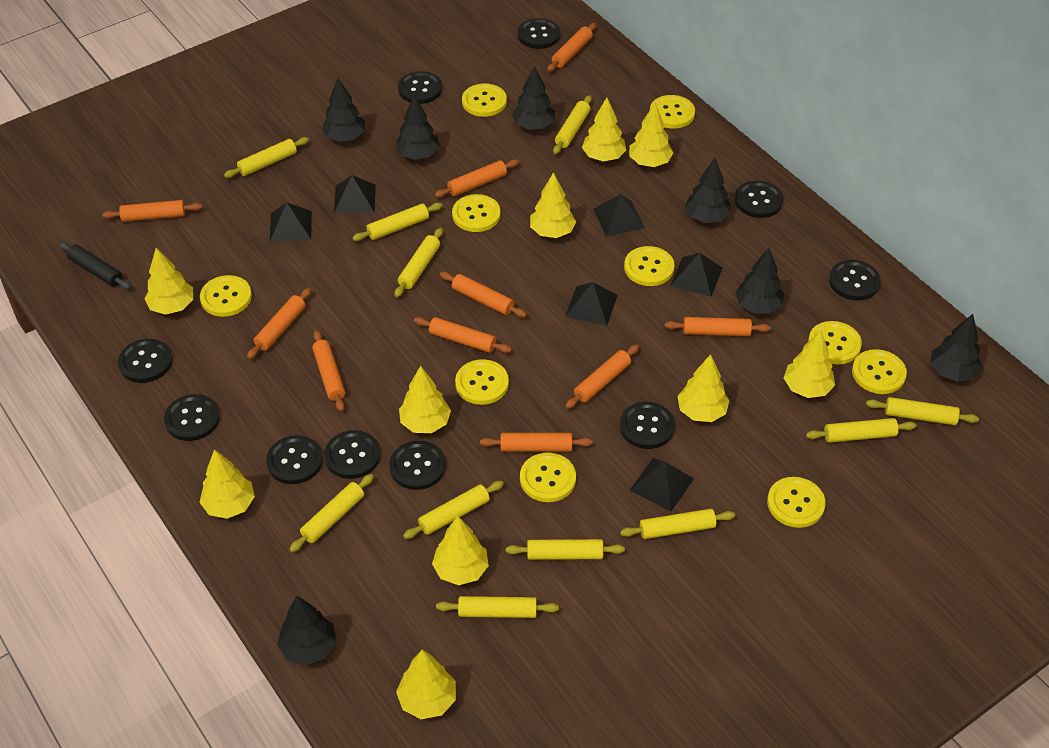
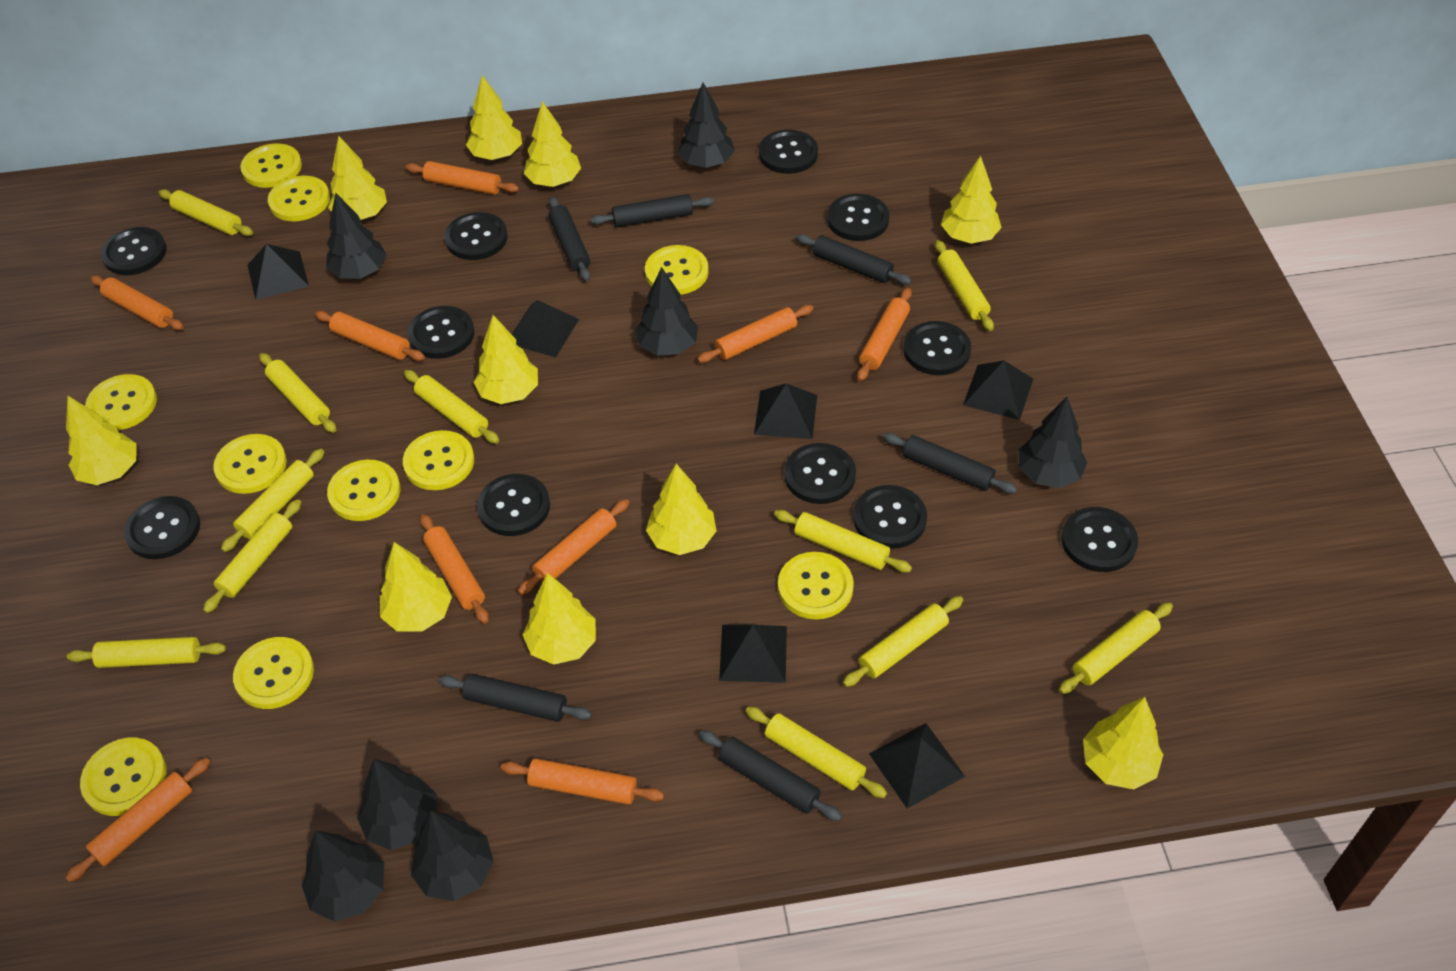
black button: [118,339,173,383] [164,394,220,441] [266,435,323,484] [324,430,380,479] [389,441,445,490] [398,71,442,104] [517,18,560,49] [620,402,675,449] [735,181,783,218] [829,260,881,301] = 10 -> [101,227,166,275] [124,496,200,559] [408,306,474,359] [444,212,508,260] [477,474,550,536] [759,130,818,174] [784,443,856,504] [827,194,889,241] [853,485,927,549] [903,321,971,375] [1061,507,1138,572] = 11
black rolling pin: [59,242,131,290] = 1 -> [438,673,592,722] [548,197,591,281] [590,194,714,227] [699,730,842,821] [796,234,912,285] [883,433,1017,494] = 6
orange rolling pin: [102,200,202,222] [247,288,311,359] [312,330,345,411] [414,317,512,353] [434,159,519,198] [440,272,527,317] [480,433,593,451] [547,23,597,72] [565,344,639,409] [665,317,771,336] = 10 -> [65,757,210,882] [90,275,184,330] [315,311,425,361] [405,161,519,195] [420,514,489,624] [501,758,664,805] [518,499,630,595] [697,305,814,363] [857,288,912,381] = 9

